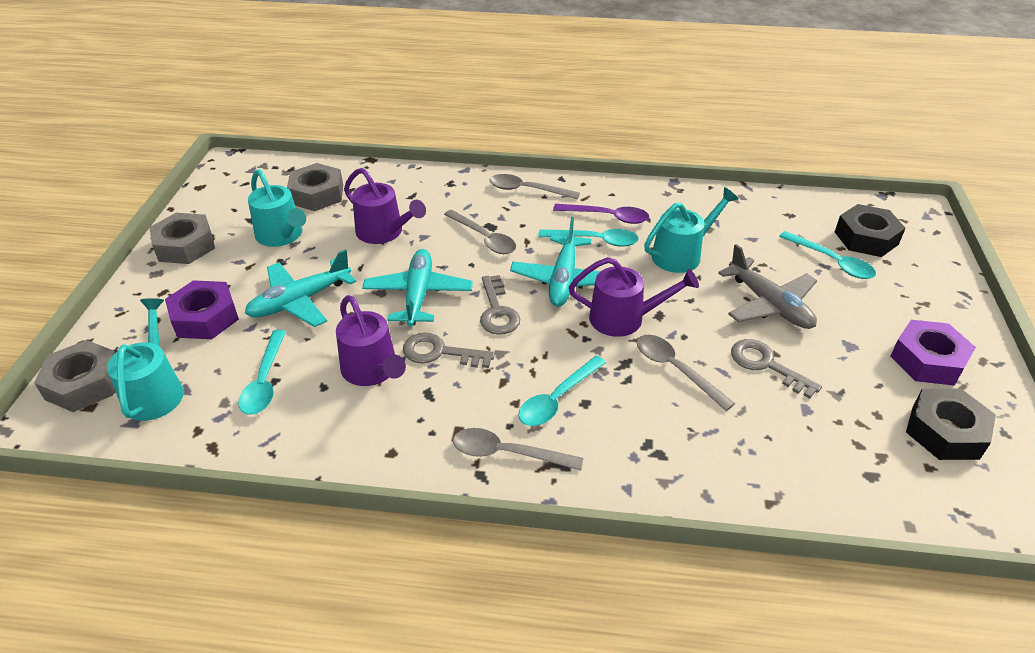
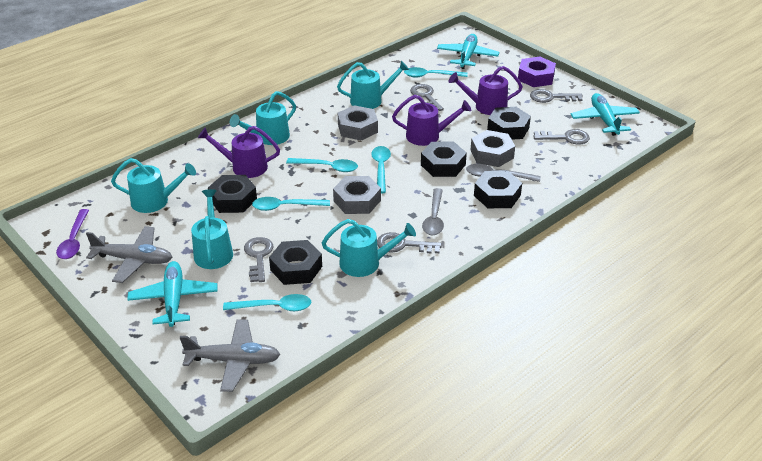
black nut: [835,204,906,257] [906,389,996,460] = 2 -> [208,175,257,213] [269,240,322,285] [421,142,467,177] [474,171,522,208] [487,107,531,140] = 5
grey key: [403,332,495,368] [480,275,520,335] [731,339,822,399] = 3 -> [244,237,273,282] [377,232,442,253] [410,84,444,111] [530,89,583,103] [533,129,590,145] = 5
grey plane: [718,244,817,329] = 1 -> [86,226,172,283] [180,319,281,392] = 2
grey spoon: [444,210,516,254] [453,428,583,471] [489,174,580,199] [637,335,735,411] = 4 -> [422,188,444,235] [466,164,541,182] = 2
purple nut: [165,280,239,339] [890,320,976,386] = 2 -> [518,57,556,87] = 1
turquoise spoon: [238,330,286,415] [518,356,606,426] [538,229,639,247] [779,231,876,279] = 4 -> [223,294,311,311] [252,197,330,211] [286,158,358,172] [371,146,391,194] [404,67,468,78] = 5
turquoise watering can: [107,298,184,421] [248,169,306,247] [644,187,738,273] = 3 -> [111,158,196,213] [191,189,233,269] [230,91,296,145] [322,219,416,277] [337,61,409,109] = 5

